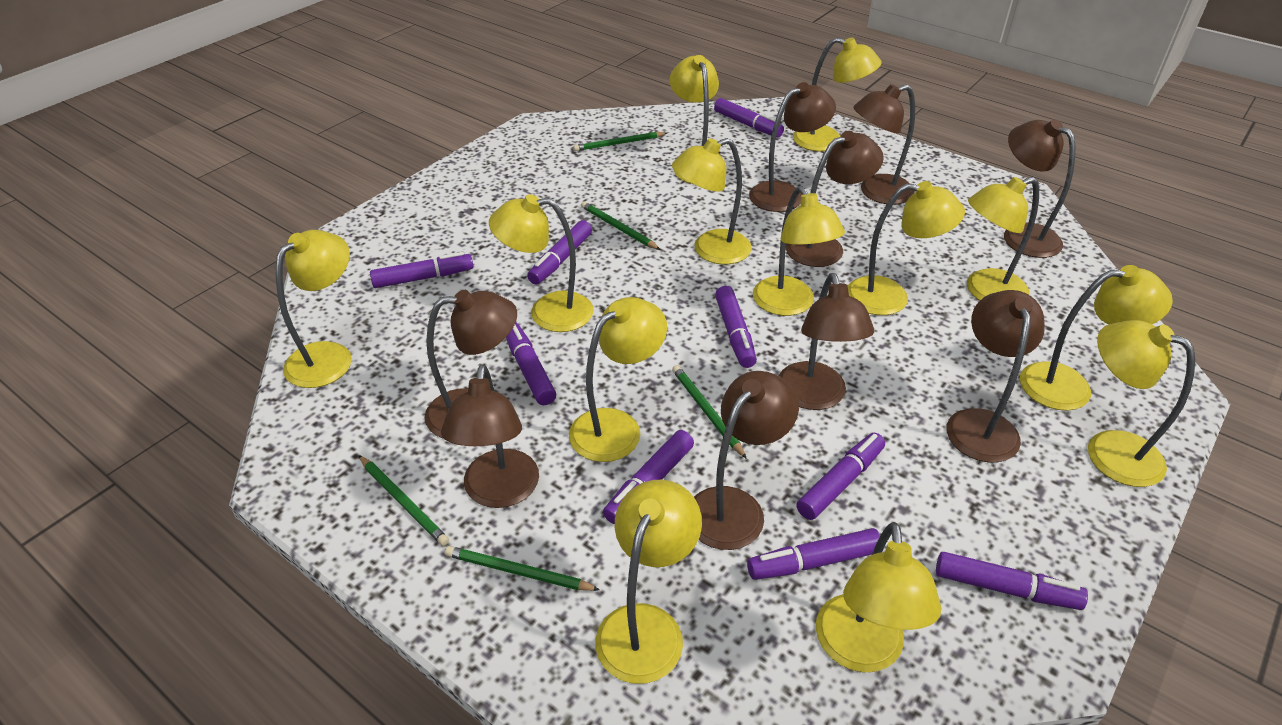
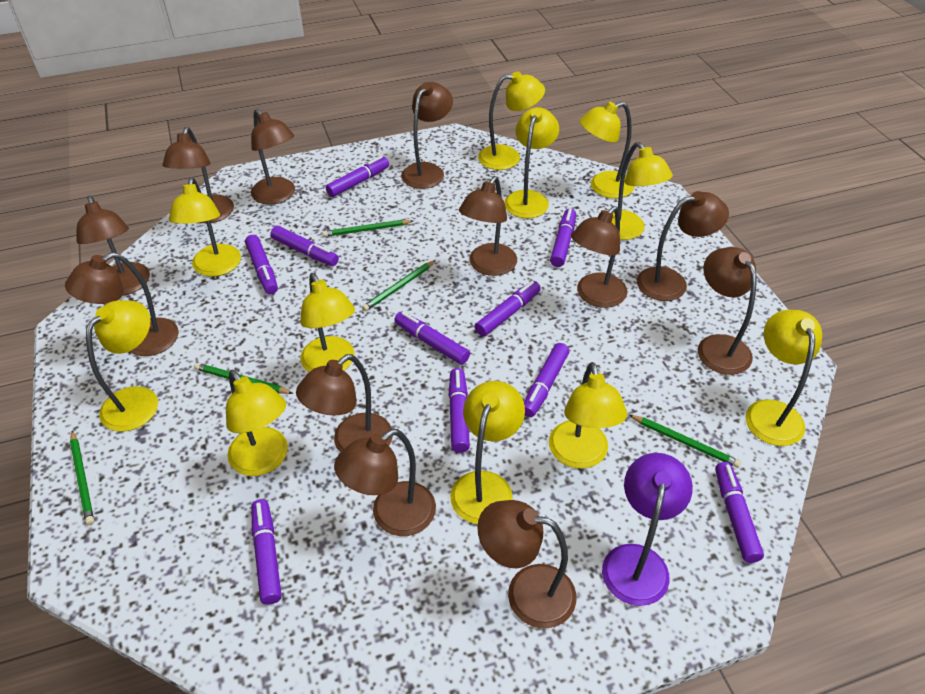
brown lamp: [425,290,517,439] [441,364,539,508] [694,371,799,550] [749,82,836,212] [779,273,874,410] [786,131,884,267] [853,84,915,205] [947,290,1045,463] [1004,119,1076,258] = 9 -> [65,252,178,356] [76,196,150,296] [163,127,234,223] [251,109,295,205] [296,354,393,453] [334,429,436,536] [401,82,453,189] [459,176,517,276] [477,500,576,629] [571,206,627,308] [637,191,729,301] [698,247,757,375] = 12
purple lamp: none = 0 -> [602,453,693,606] = 1
purple marker: [370,252,473,288] [506,323,556,405] [527,220,592,284] [603,430,694,524] [714,98,784,137] [715,286,757,368] [747,528,880,580] [796,433,885,520] [936,552,1088,610] = 9 -> [245,235,278,294] [251,499,282,605] [270,226,339,266] [326,156,389,197] [394,311,470,365] [448,368,470,453] [475,281,541,336] [524,343,569,417] [550,208,576,267] [715,462,764,563] = 10
yellow lamp: [276,230,352,388] [489,194,594,332] [569,297,667,462] [595,480,702,684] [670,55,719,184] [672,138,752,264] [753,186,845,316] [793,37,882,151] [816,522,942,673] [848,181,965,315] [967,177,1039,300] [1020,265,1173,411] [1088,320,1195,487] = 13 -> [86,300,158,432] [169,177,241,277] [226,370,288,476] [300,273,355,372] [450,381,525,524] [478,71,545,170] [504,107,559,218] [549,362,627,469] [580,102,635,198] [612,142,673,240] [745,310,822,446] = 11

